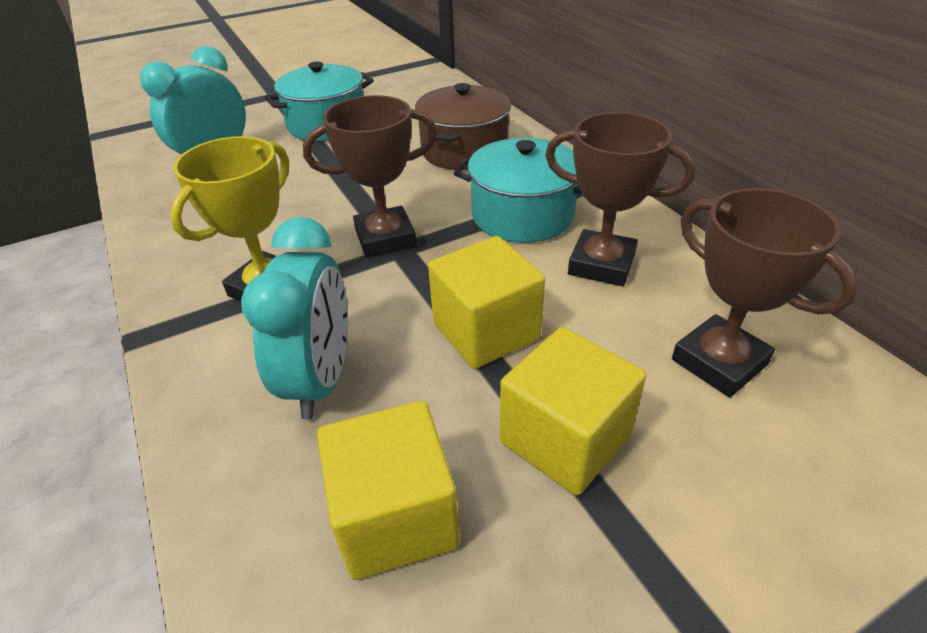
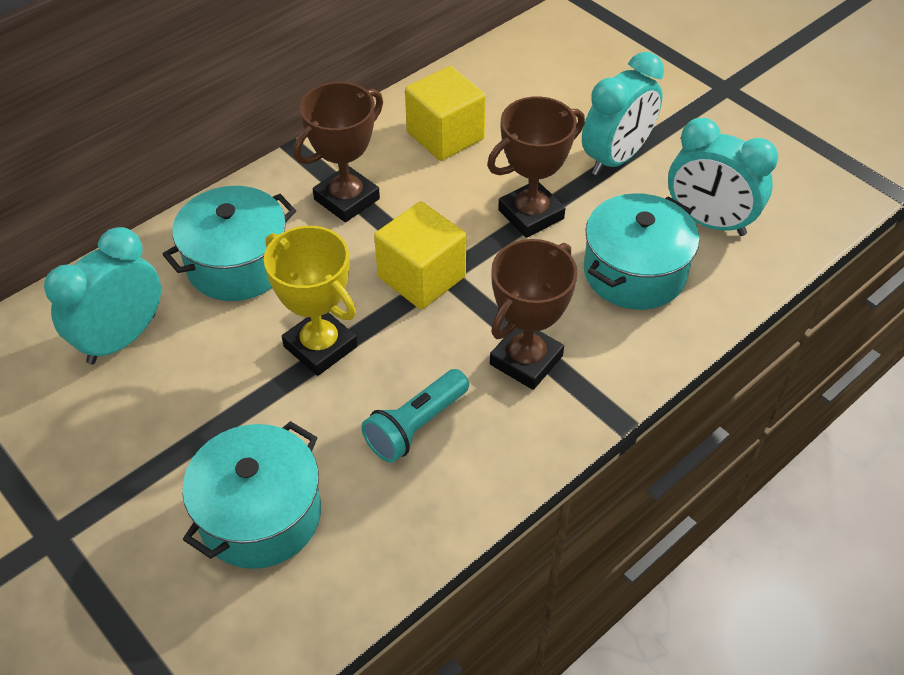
brown pot: [415,83,511,170] = 1 -> none = 0
turquoise clock: [140,46,246,155] [241,217,348,420] = 2 -> [44,227,161,364] [582,52,664,176] [668,118,778,236] = 3
turquoise flashlight: none = 0 -> [361,369,469,463] = 1
turquoise pot: [265,62,374,141] [454,138,582,243] = 2 -> [162,186,296,301] [182,421,321,569] [584,193,700,310] = 3
yellow cube: [317,401,460,580] [428,236,545,369] [500,327,646,496] = 3 -> [374,201,466,309] [405,66,486,161] = 2

